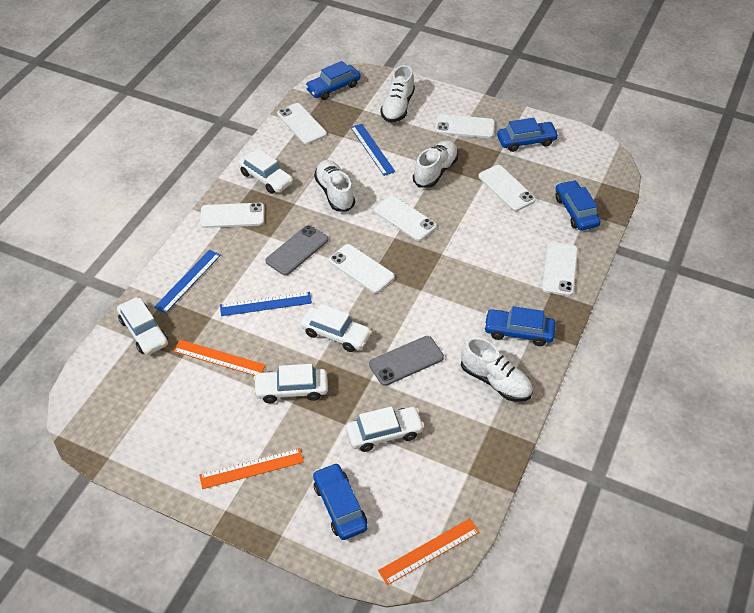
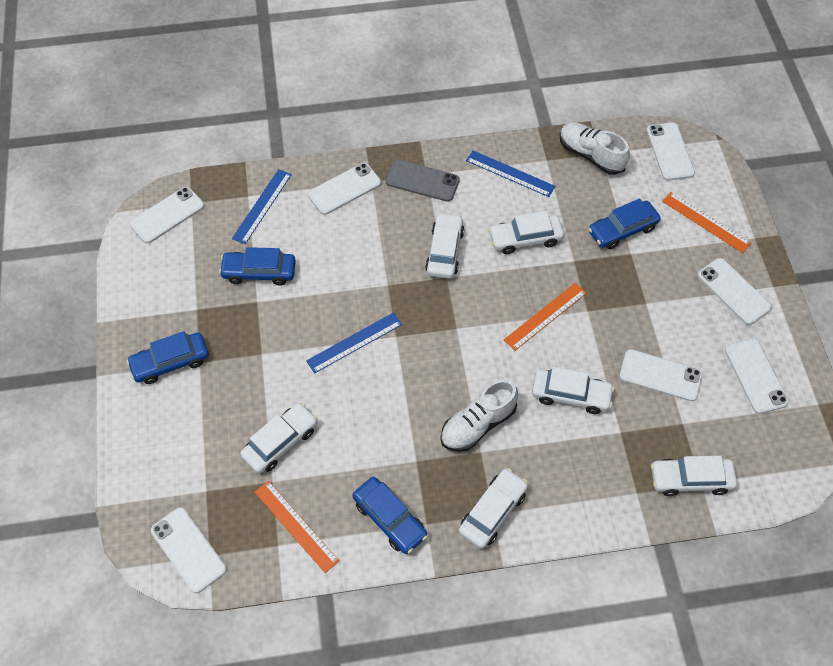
blue car: [305,61,361,100] [313,463,368,540] [484,306,556,346] [497,118,559,152] [556,180,601,231] = 5 -> [127,331,209,384] [219,247,296,286] [353,477,428,554] [588,198,661,249] = 4
grey phone: [266,225,328,276] [369,336,444,386] = 2 -> [385,160,460,202] = 1
white car: [117,297,168,355] [238,149,293,194] [254,364,328,403] [301,304,372,352] [346,406,424,452] = 5 -> [240,403,318,474] [425,212,464,279] [459,468,528,549] [489,211,564,254] [532,367,614,414] [651,456,737,496] = 6
white shoe: [314,160,355,212] [380,65,415,122] [413,140,458,188] [461,337,533,402] = 4 -> [440,379,518,452] [560,123,630,175] = 2

